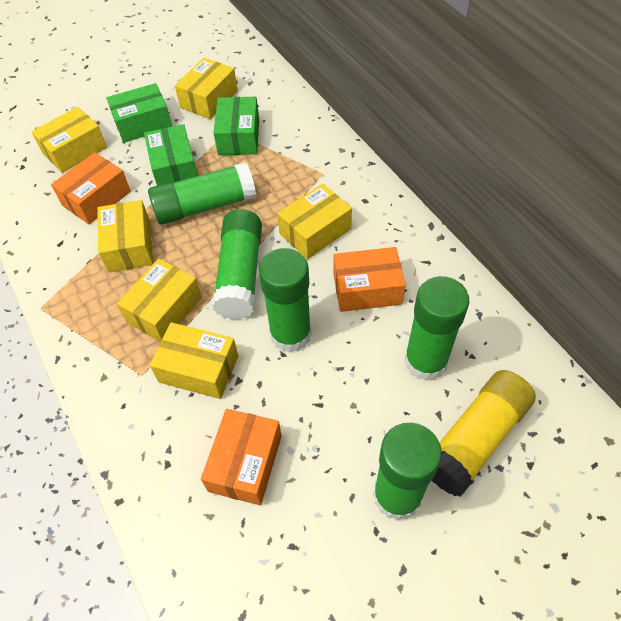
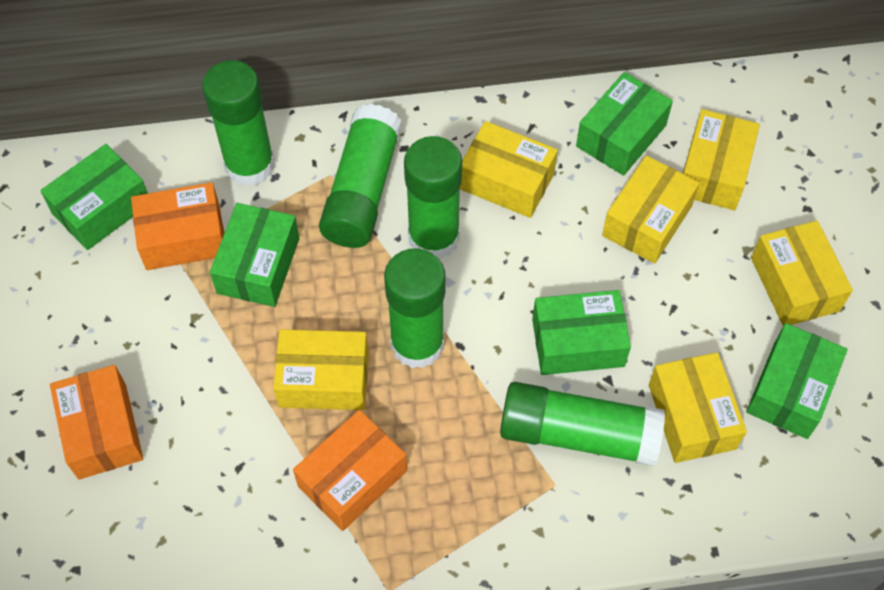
green box: [106,83,172,143] [144,124,198,186] [213,97,259,155] = 3 -> [40,144,148,250] [210,203,300,307] [532,290,631,375] [576,72,673,176] [746,323,848,439] = 5
yellow glue stick: [432,370,536,497] = 1 -> none = 0

